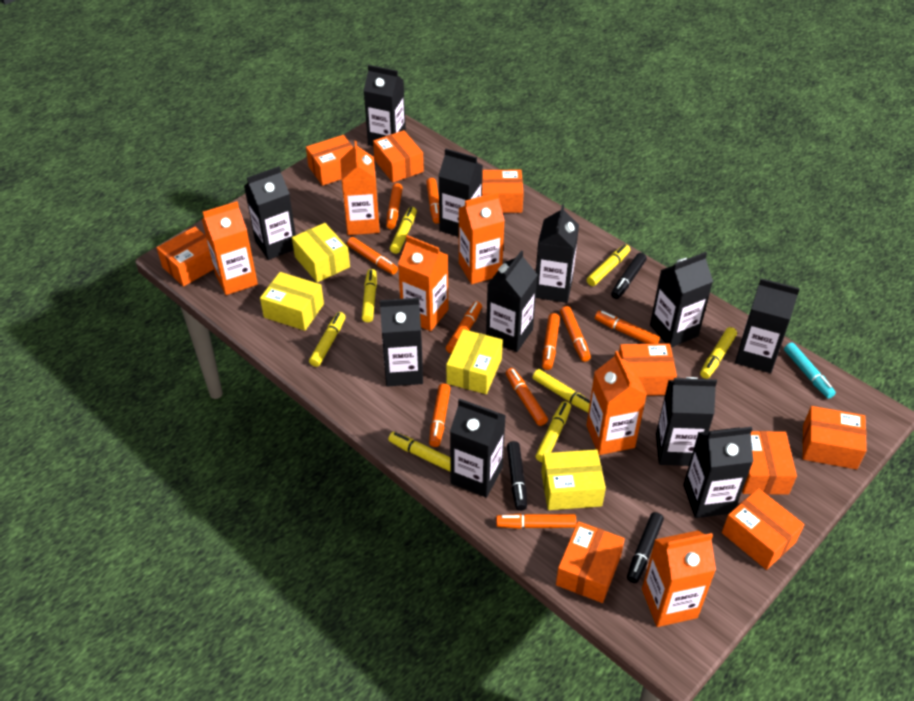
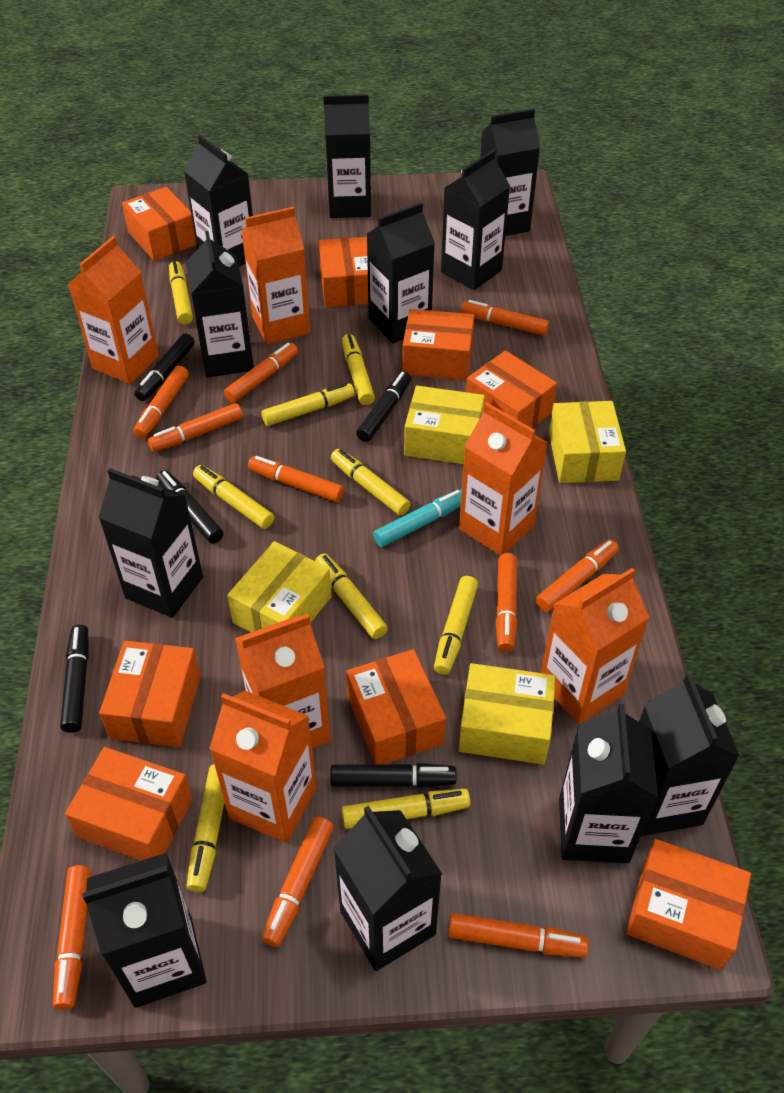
black marker: [507,441,527,511] [611,253,647,299] [627,512,664,583] = 3 -> [60,624,89,733] [134,333,195,401] [156,470,223,544] [330,763,457,788] [356,371,411,442] = 5
orange box: [157,227,214,287] [306,135,353,186] [373,130,424,183] [482,170,524,213] [556,521,625,603] [619,343,677,396] [722,488,805,570] [742,431,797,495] [803,406,867,469] = 9 -> [65,747,193,861] [99,641,201,747] [122,187,196,261] [318,237,368,307] [346,649,446,764] [402,309,474,380] [466,350,557,428] [626,839,751,970] = 8
yellow marker: [309,312,346,367] [362,269,377,322] [388,432,451,472] [390,207,417,254] [532,369,590,412] [535,401,571,462] [587,244,630,286] [700,327,737,379] = 8 -> [169,261,193,324] [187,764,224,892] [193,465,274,529] [262,383,355,426] [315,553,388,639] [331,449,411,516] [342,334,375,405] [342,789,470,829] [434,576,478,675] = 9

